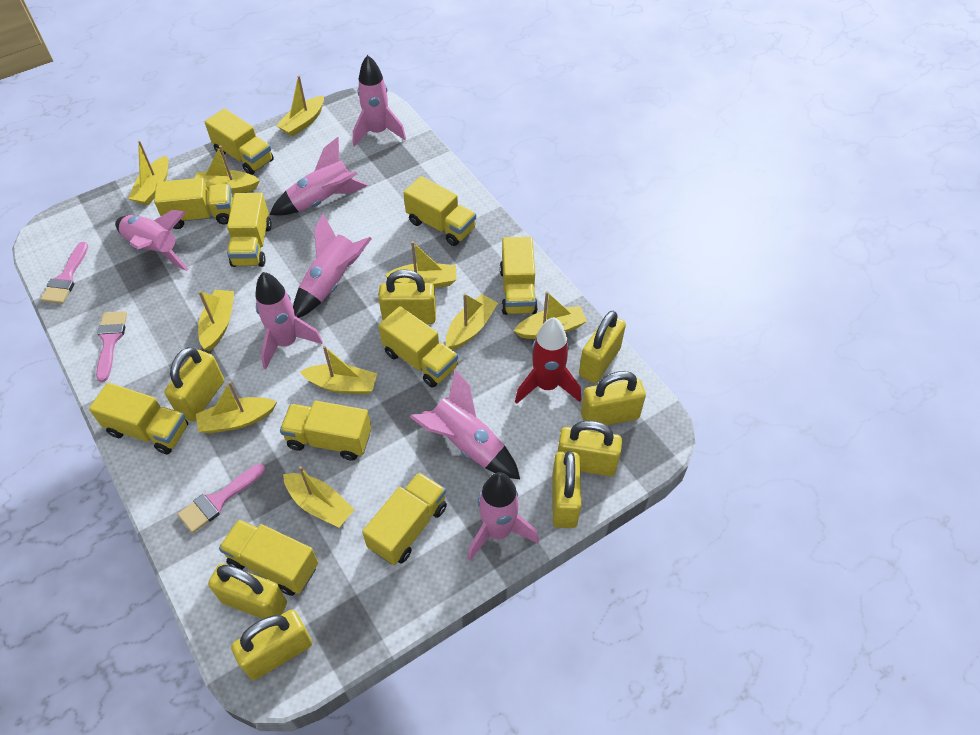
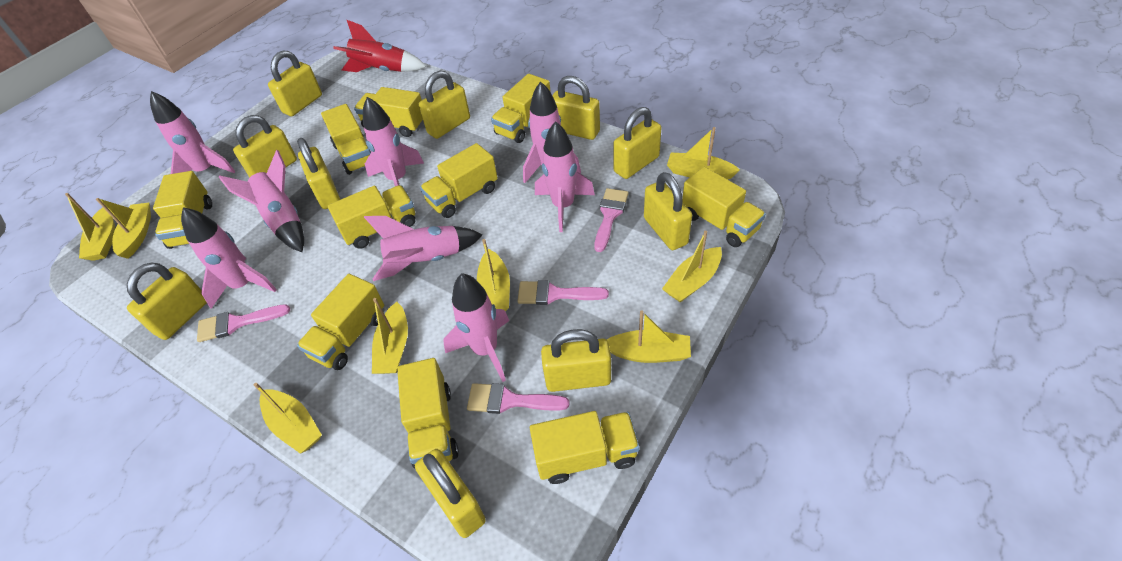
pink brush: [41,242,88,304] [96,311,127,382] [177,463,265,533] = 3 -> [197,304,290,342] [467,383,570,414] [518,280,609,305] [594,188,629,252] = 4
pink rocket: [115,210,188,271] [255,272,323,369] [270,137,368,216] [293,214,372,318] [353,55,406,147] [410,369,520,479] [468,472,539,560] = 7 -> [150,91,236,174] [181,207,277,309] [219,150,304,252] [363,97,424,186] [364,216,482,281] [443,273,509,382] [523,81,581,183] [535,121,595,232] = 8
yellow boat: [128,140,168,205] [195,145,260,194] [196,381,277,434] [198,290,234,351] [276,75,324,137] [283,466,354,528] [300,346,377,394] [385,241,456,288] [446,293,498,350] [514,291,587,339] = 10 -> [65,193,115,261] [96,198,151,259] [254,383,322,454] [372,298,408,374] [477,239,510,311] [607,310,691,363] [662,231,722,303] [667,127,740,180] = 8
yellow padlock: [164,347,224,422] [208,563,287,619] [231,609,312,680] [379,269,436,324] [552,451,581,528] [558,420,622,476] [579,311,626,383] [581,371,646,425] = 8 -> [127,262,207,340] [233,115,297,177] [268,50,322,116] [297,138,340,209] [415,449,486,538] [419,71,470,139] [541,329,611,392] [552,76,600,140] [613,107,661,179] [644,172,692,250] = 10

